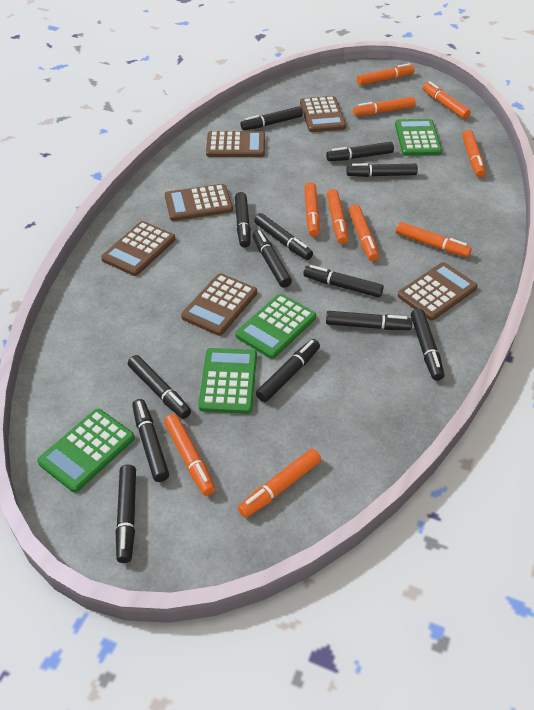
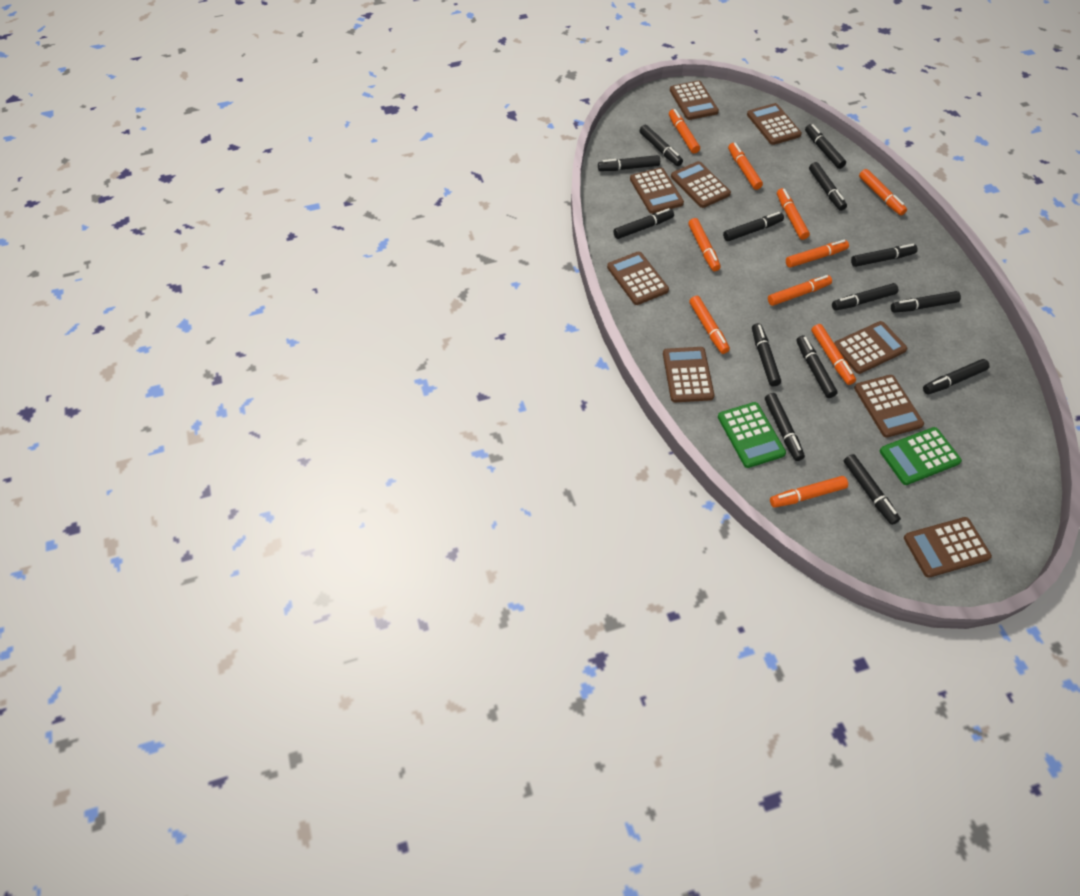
black marker: [116,464,136,563] [128,355,191,419] [132,399,169,482] [235,192,251,248] [241,106,303,130] [253,230,292,288] [254,213,313,260] [256,339,320,402] [303,265,384,298] [326,142,394,161] [326,311,412,330] [346,163,418,177] [411,308,444,381] = 13 -> [598,155,660,171] [613,208,674,239] [640,125,683,166] [723,212,784,241] [752,323,781,386] [765,393,805,461] [796,335,838,398] [805,124,846,169] [809,162,847,211] [832,283,898,311] [844,454,901,525] [851,244,918,267] [891,291,961,313] [923,359,990,394] = 14
brown calculator: [101,221,175,276] [165,184,233,221] [181,273,257,336] [206,131,265,157] [300,96,346,132] [398,262,478,321] = 6 -> [607,251,669,305] [630,168,684,214] [663,347,714,402] [670,81,719,120] [671,161,731,208] [747,103,802,145] [834,321,908,374] [854,375,924,438] [904,517,992,578] = 9
green calculator: [37,409,135,492] [198,348,257,414] [236,294,316,359] [395,119,442,156] = 4 -> [718,402,786,468] [880,427,962,485] = 2

